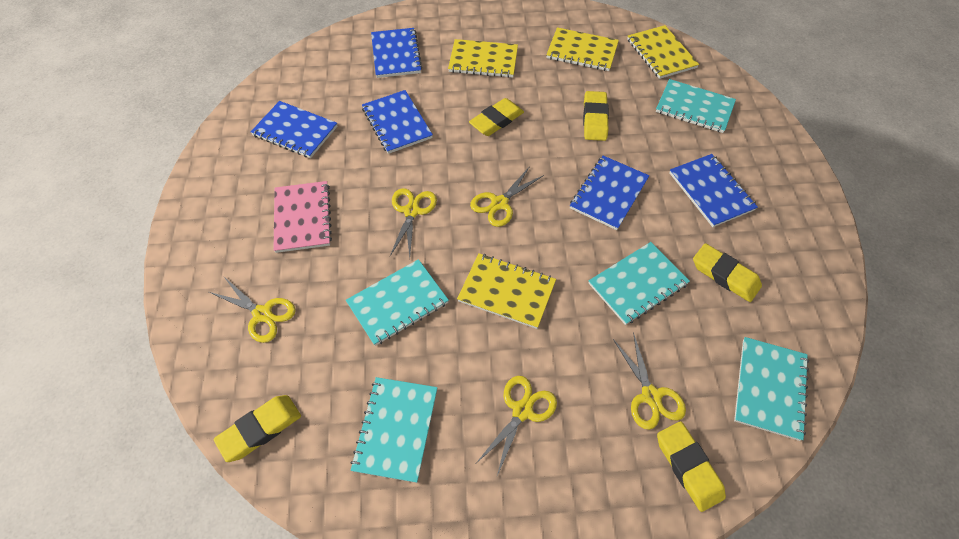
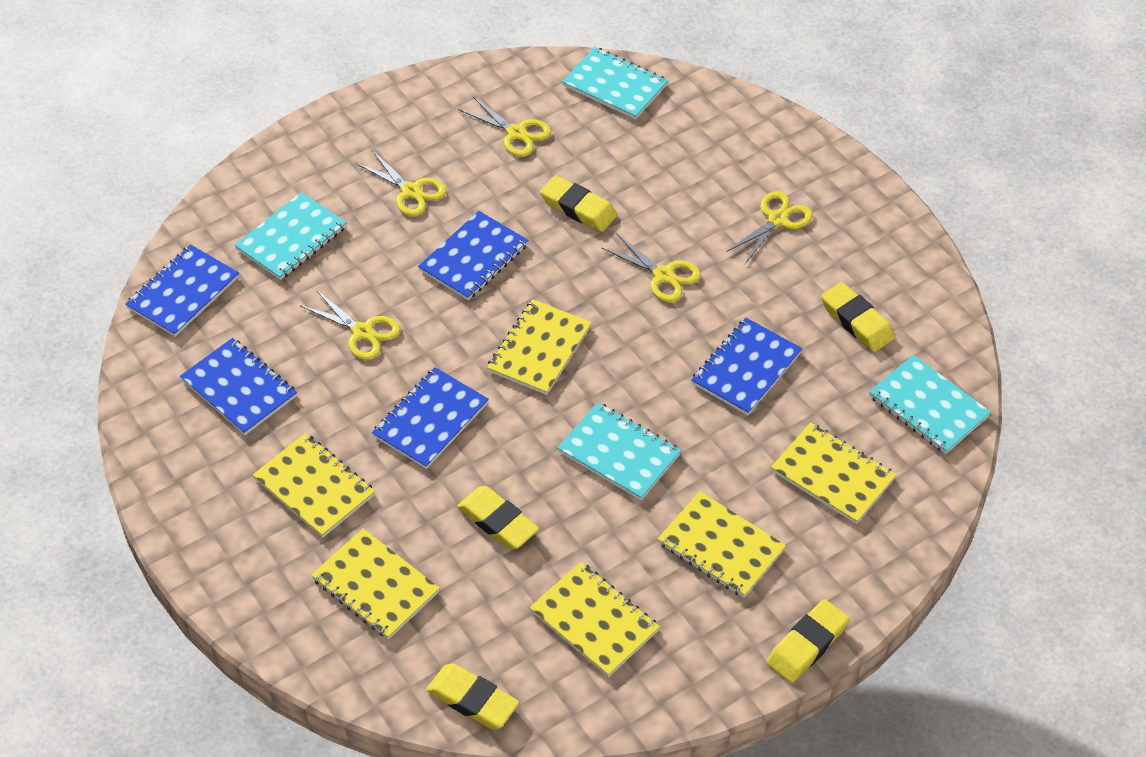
pink notebook: [274,181,332,253] = 1 -> none = 0
turquoise notebook: [346,259,449,346] [350,377,438,483] [589,242,690,325] [656,79,736,133] [734,337,809,441] = 5 -> [234,192,347,280] [557,402,681,500] [562,47,668,119] [869,355,991,454] = 4
yellow notebook: [448,39,518,78] [457,253,556,329] [546,27,619,71] [627,25,699,79] = 4 -> [253,433,375,538] [311,528,440,639] [487,299,592,395] [529,562,660,677] [658,491,786,598] [771,422,896,524] = 6

